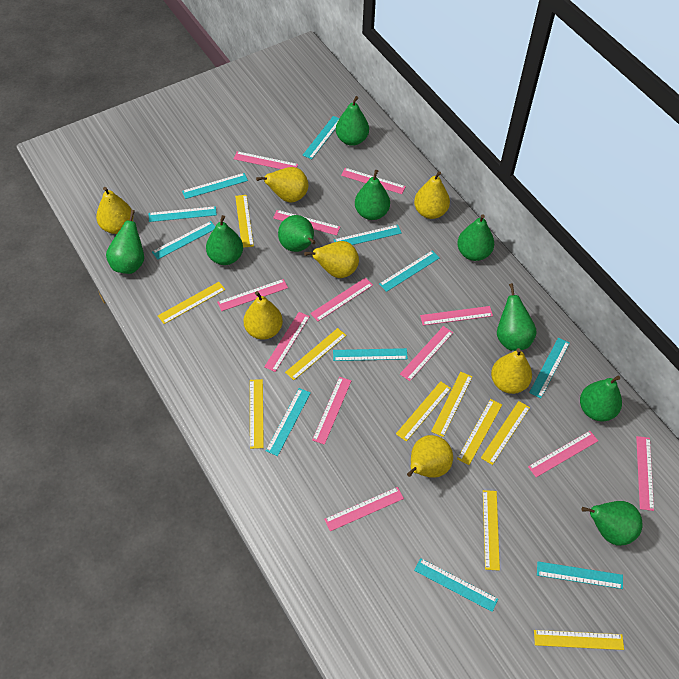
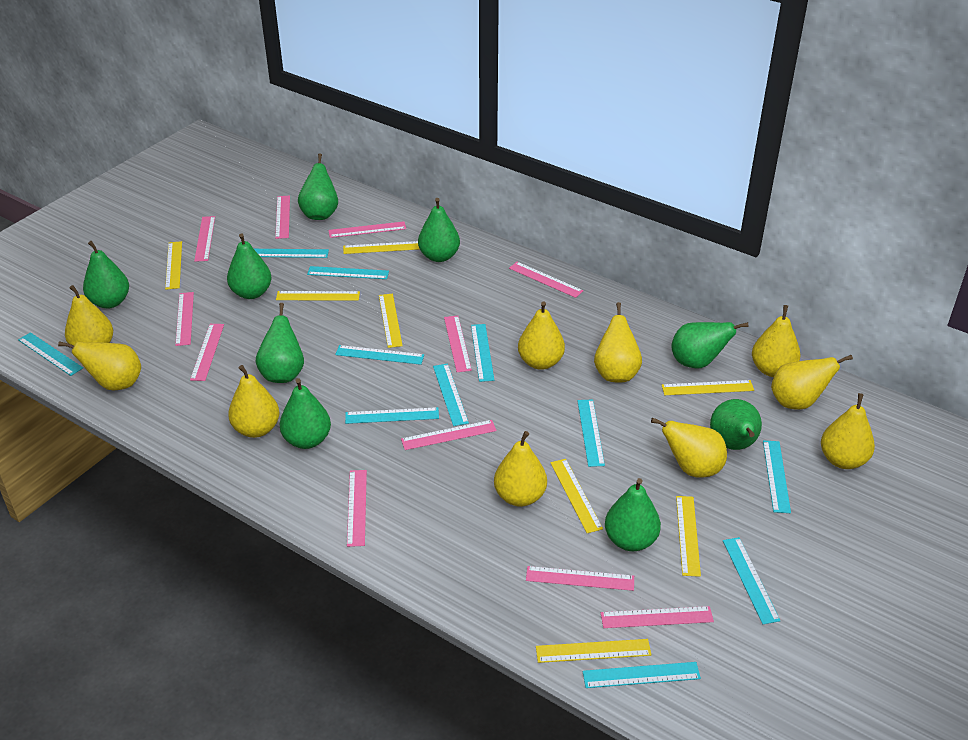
pink ruler: [217,279,288,311] [234,151,298,169] [264,312,310,372] [273,210,340,235] [310,277,373,321] [312,377,351,445] [324,487,404,531] [341,168,406,194] [400,326,453,381] [420,306,493,325] [528,431,598,477] [636,436,654,511] = 12 -> [175,292,194,346] [190,324,224,381] [194,216,215,262] [275,195,290,239] [328,221,406,238] [347,470,367,547] [401,420,497,450] [444,316,472,372] [509,262,583,298] [526,566,634,591] [601,606,714,628] = 11
yellow pear: [96,187,134,234] [244,291,283,339] [256,167,308,203] [304,241,359,278] [407,435,453,478] [414,171,450,219] [491,348,532,394] = 7 -> [58,341,141,390] [65,285,113,345] [228,365,279,438] [494,431,547,507] [518,301,565,370] [594,302,642,382] [651,417,727,478] [752,305,801,377] [771,355,853,410] [821,393,875,469] = 10
yellow ruler: [158,282,225,324] [235,195,254,248] [250,379,264,449] [285,328,346,380] [396,381,451,442] [431,372,472,437] [457,399,502,465] [481,401,530,465] [483,490,500,571] [534,630,624,650] = 10 -> [165,241,182,290] [276,291,360,301] [343,241,420,254] [379,294,403,348] [536,639,651,663] [550,459,603,533] [662,380,754,395] [676,496,701,577] = 8

